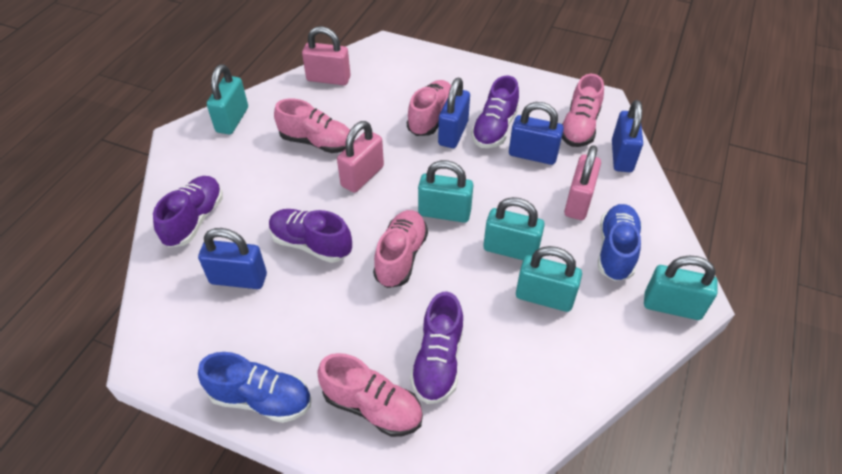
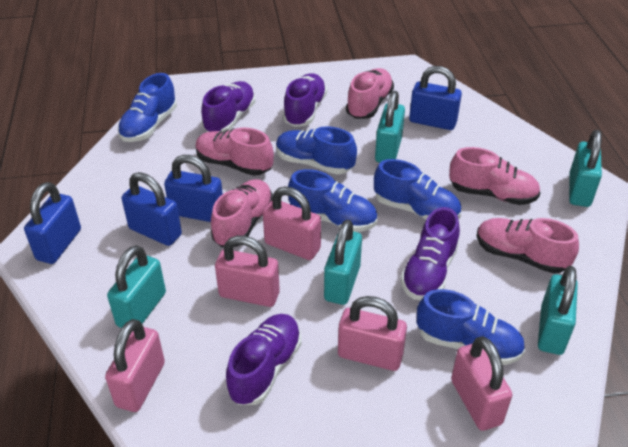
blue shoe: [198,352,311,423] [598,204,642,281] = 2 -> [118,73,177,142] [276,126,357,175] [288,169,377,232] [374,159,461,219] [417,289,525,365] = 5
pink padlock: [302,26,351,85] [337,121,384,193] [564,145,601,220] = 3 -> [105,319,165,412] [215,235,280,307] [263,186,321,260] [338,296,407,371] [451,336,512,431] = 5

